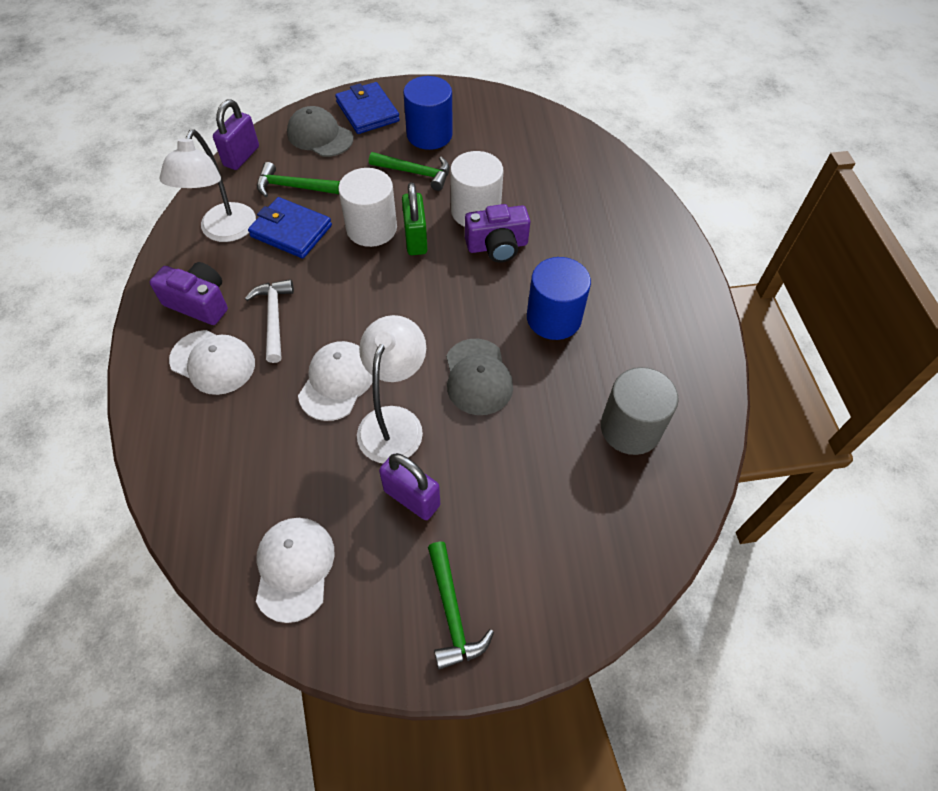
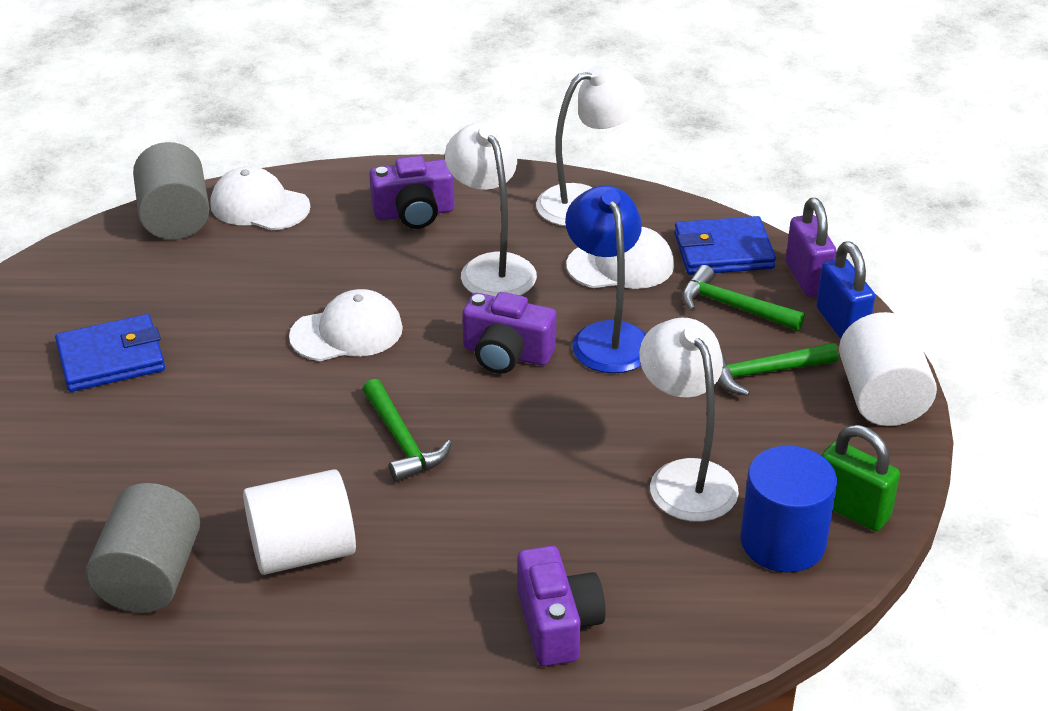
blue cylinder: [403,76,453,150] [527,257,591,340] = 2 -> [740,446,837,572] = 1
blue lamp: none = 0 -> [565,185,646,373] = 1
blue padlock: none = 0 -> [816,241,875,339] = 1
grey cap: [287,106,353,157] [446,339,513,415] = 2 -> none = 0
grey cylinder: [601,367,679,455] = 1 -> [86,483,200,613] [133,142,209,240] = 2
purple camera: [150,262,228,325] [465,204,530,263] = 2 -> [369,156,455,229] [462,292,557,374] [517,546,606,666] = 3
purple padlock: [213,99,259,170] [379,453,440,520] = 2 -> [786,198,837,297] = 1
white hammer: [245,279,294,363] = 1 -> none = 0
white lamp: [160,130,256,242] [357,315,426,463] = 2 -> [445,122,537,296] [536,65,644,226] [639,317,739,522] = 3

